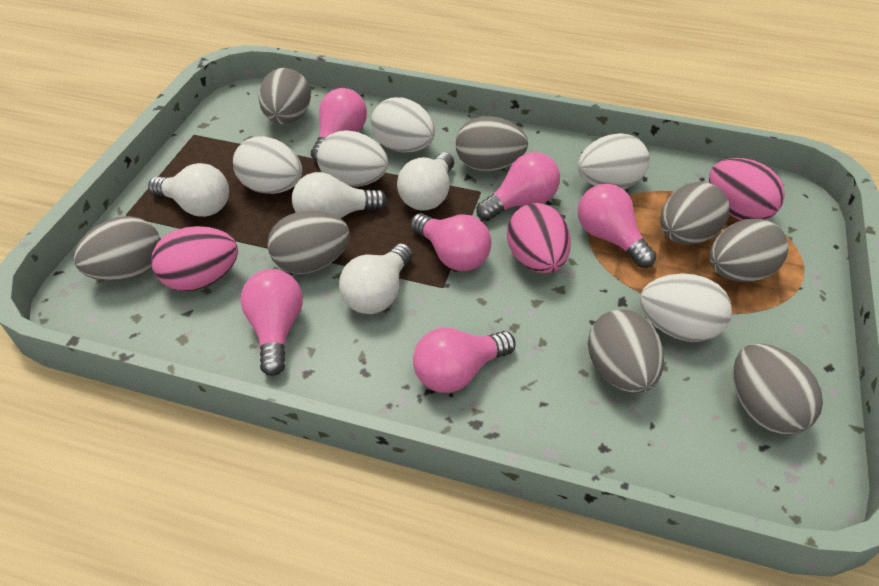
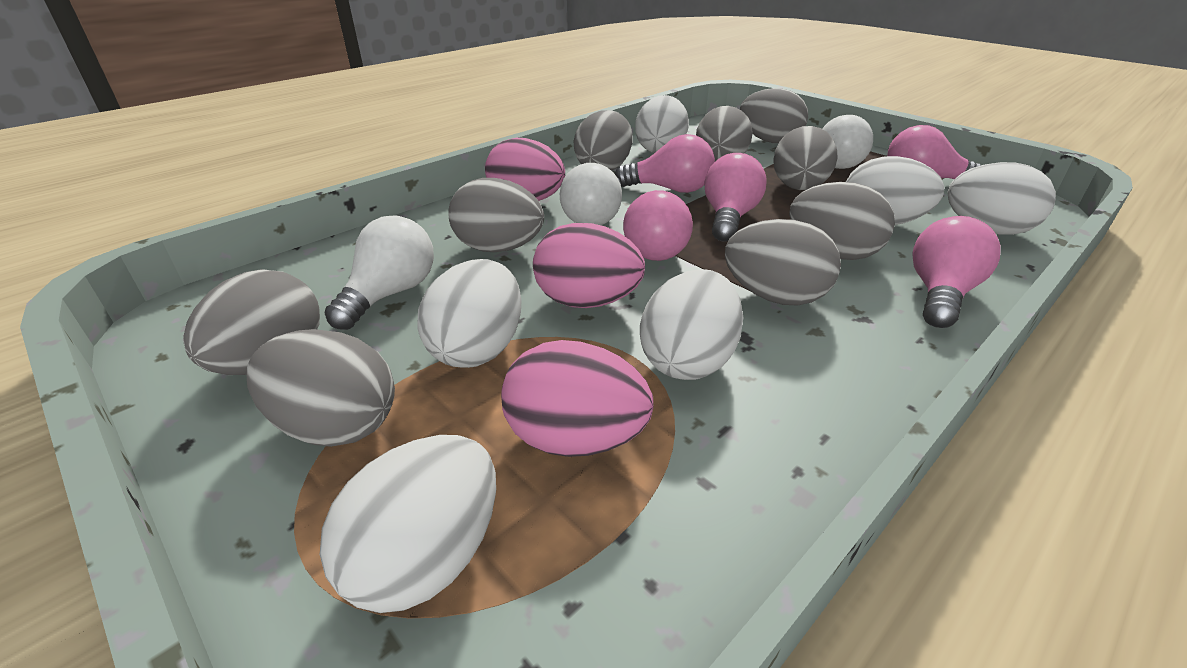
grey egg: [73,216,161,281] [258,68,311,124] [267,210,350,274] [456,116,528,171] [588,309,664,394] [661,182,730,245] [710,219,788,282] [733,343,823,435] = 8 -> [183,269,320,375] [246,329,395,447] [448,178,544,252] [574,110,633,171] [696,106,753,161] [725,219,841,305] [740,88,808,143] [773,126,838,190] [789,182,895,260] = 9
pink light bulb: [240,269,303,376] [311,88,367,162] [410,213,492,271] [413,328,516,393] [476,152,560,221] [578,184,657,268] = 6 -> [615,134,715,193] [623,190,693,261] [704,153,767,242] [887,125,981,179] [912,216,1001,328] = 5
white egg: [233,136,302,194] [317,130,388,187] [371,97,435,153] [578,133,650,189] [640,274,732,342] = 5 -> [320,435,496,613] [417,259,521,368] [635,95,689,153] [640,269,743,380] [846,156,944,225] [947,162,1056,235] = 6
white light bulb: [148,163,229,217] [292,172,387,218] [339,243,413,314] [397,152,454,211] = 4 -> [325,215,434,330] [560,163,622,225] [823,115,873,169] = 3

